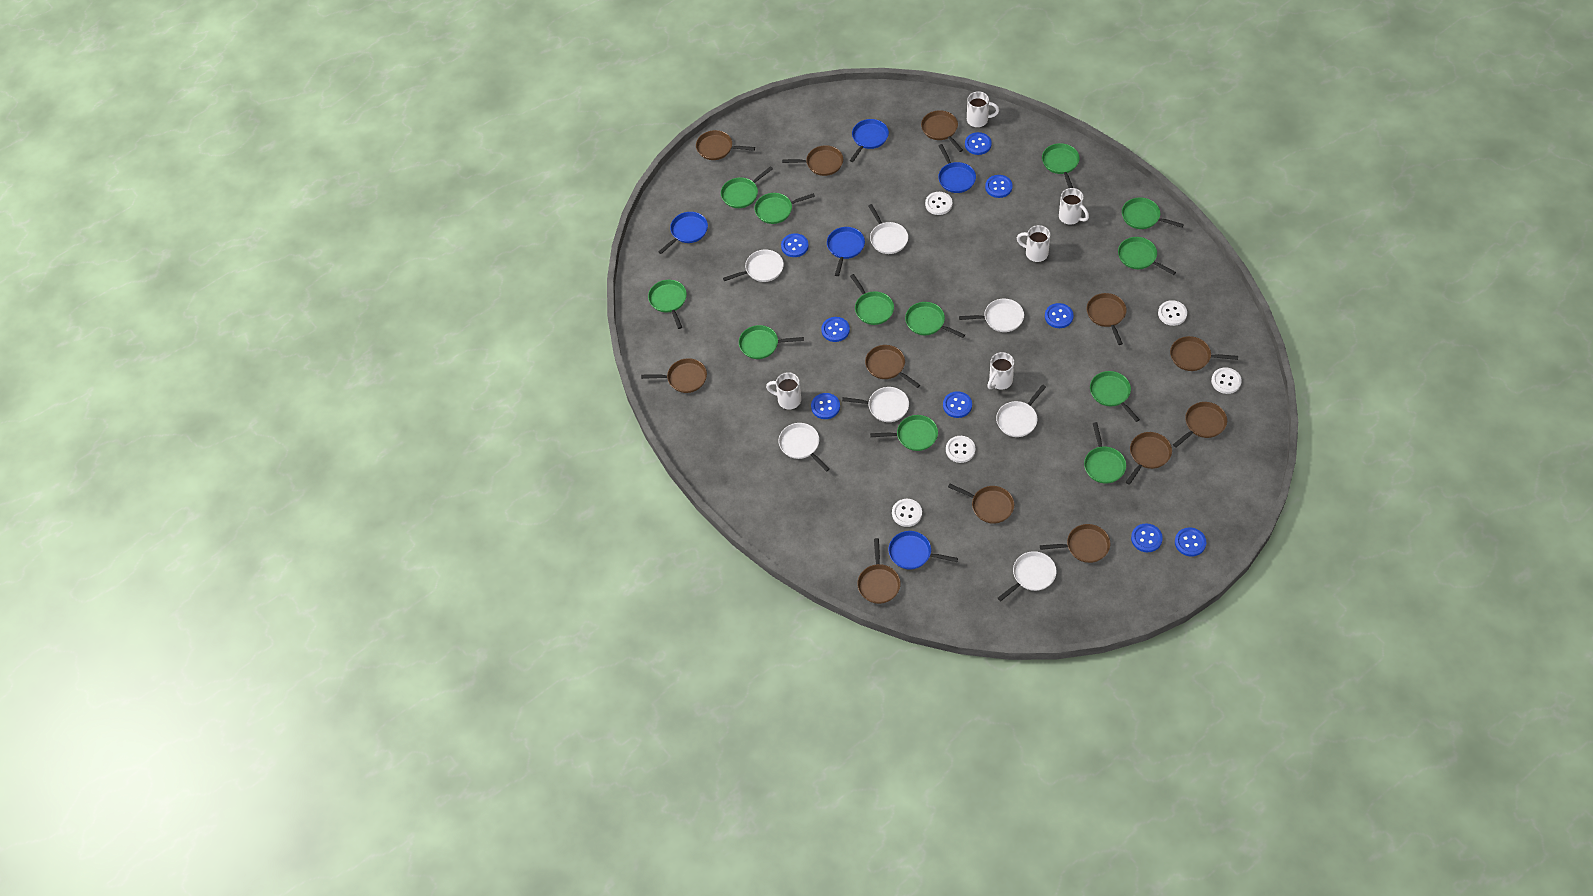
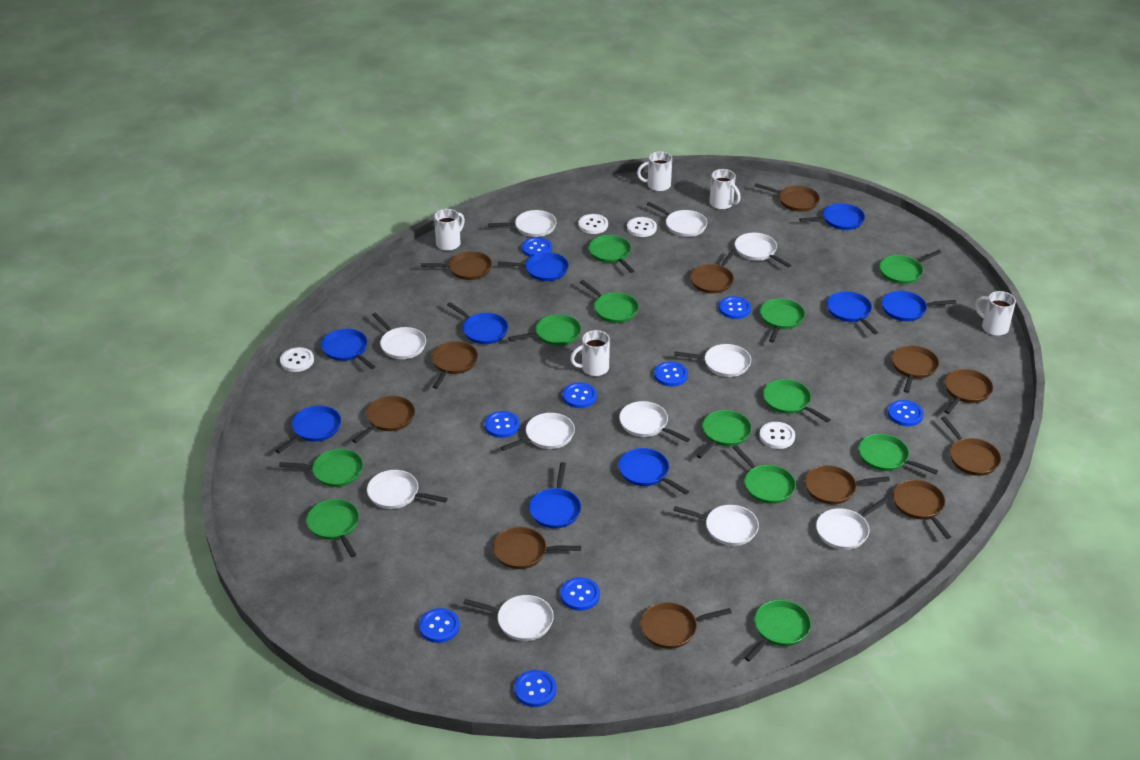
blue pan: [658,212,708,254] [827,227,865,276] [850,119,889,162] [888,531,958,569] [938,144,976,193] = 5 -> [275,406,341,453] [321,328,375,369] [447,302,508,344] [498,252,569,281] [529,462,581,528] [619,448,689,495] [799,203,865,230] [827,291,878,334] [882,291,956,321] = 9
white button: [892,499,922,527] [925,192,952,215] [946,436,975,463] [1158,300,1187,326] [1211,367,1242,394] = 5 -> [280,347,314,372] [578,214,608,234] [627,217,657,237] [759,422,795,449] = 4
white pan: [723,250,784,282] [778,423,830,472] [842,387,909,422] [868,204,908,254] [959,299,1024,332] [996,384,1046,437] [998,551,1056,601] = 7 -> [367,470,448,509] [372,313,426,359] [463,595,554,641] [488,210,557,237] [501,413,575,451] [619,401,690,442] [647,202,707,237] [673,505,759,546] [674,344,751,377] [735,233,791,268] [816,498,888,550] = 11

